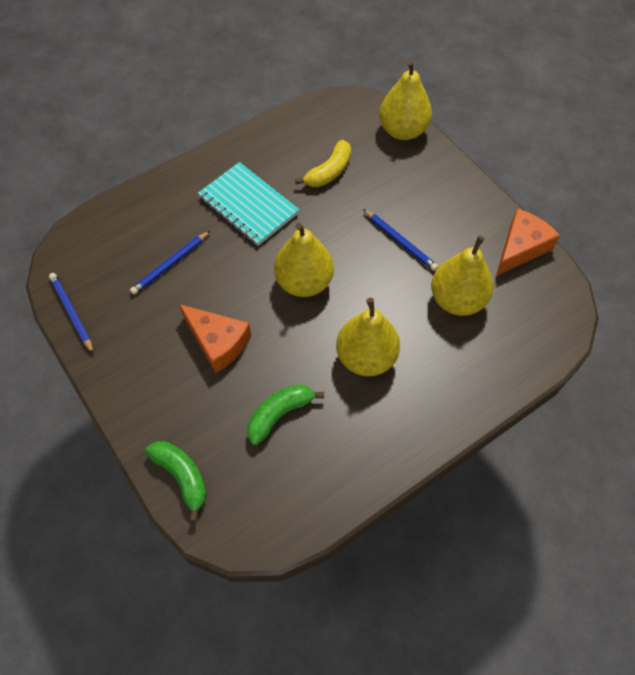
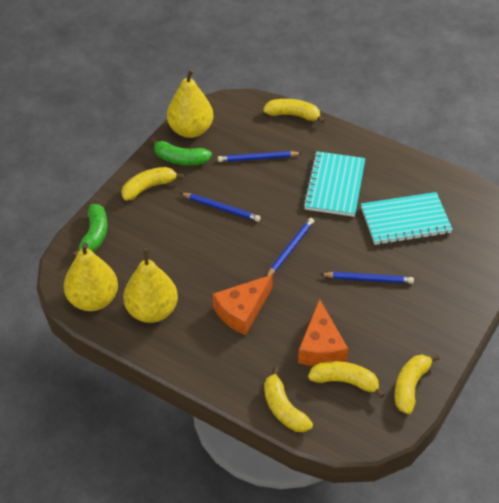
blue pencil: [49,273,94,354] [130,231,210,295] [363,209,438,271] = 3 -> [180,193,261,222] [218,151,302,162] [267,218,314,276] [320,272,414,284] = 4
turquoise notebook: [198,162,299,246] = 1 -> [303,151,365,217] [361,192,453,245] = 2
yellow banana: [295,140,351,187] = 1 -> [121,167,184,201] [263,99,325,124] [264,367,313,432] [308,361,385,398] [395,354,440,414] = 5
yellow pear: [274,223,334,297] [336,298,400,376] [379,60,432,140] [431,235,493,316] = 4 -> [64,242,118,311] [123,248,178,323] [167,69,214,138] = 3

